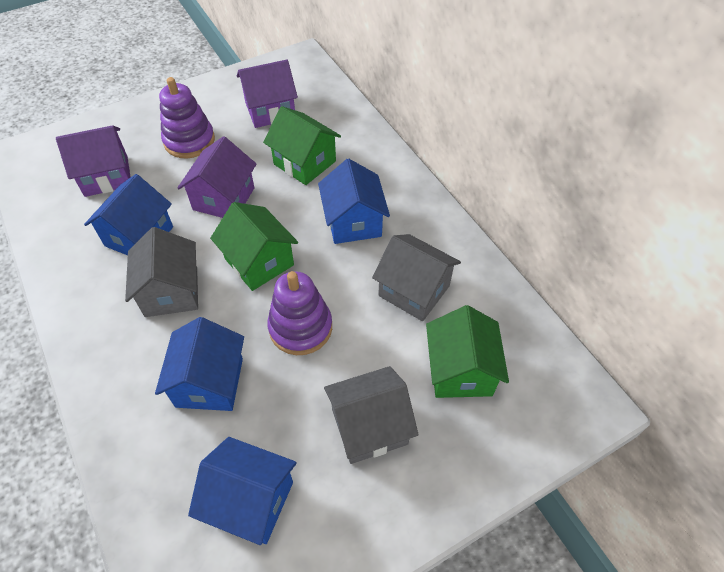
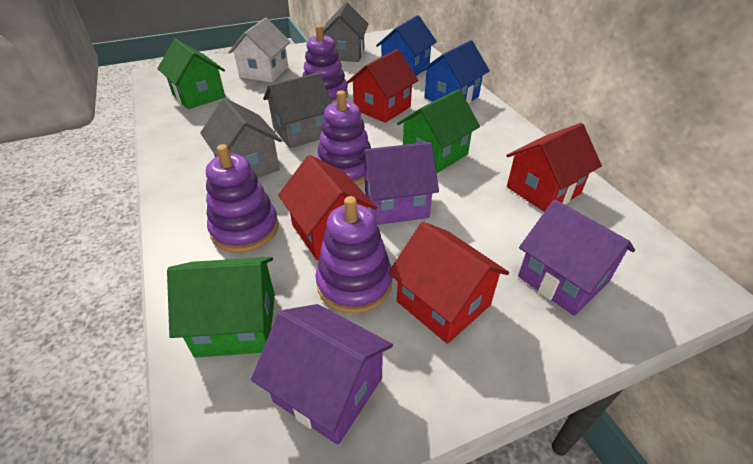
blue house: [84,174,173,255] [155,317,244,411] [188,437,297,545] [318,159,390,244] = 4 -> [376,15,437,76] [421,40,490,104] = 2
purple stacking toy: [159,77,215,159] [267,271,332,355] = 2 -> [206,144,279,253] [303,25,348,103] [315,196,393,314] [316,90,371,186] = 4
red house: none = 0 -> [278,155,377,260] [347,49,418,123] [388,222,509,344] [506,123,602,212] = 4
white house: none = 0 -> [228,18,290,82] = 1

